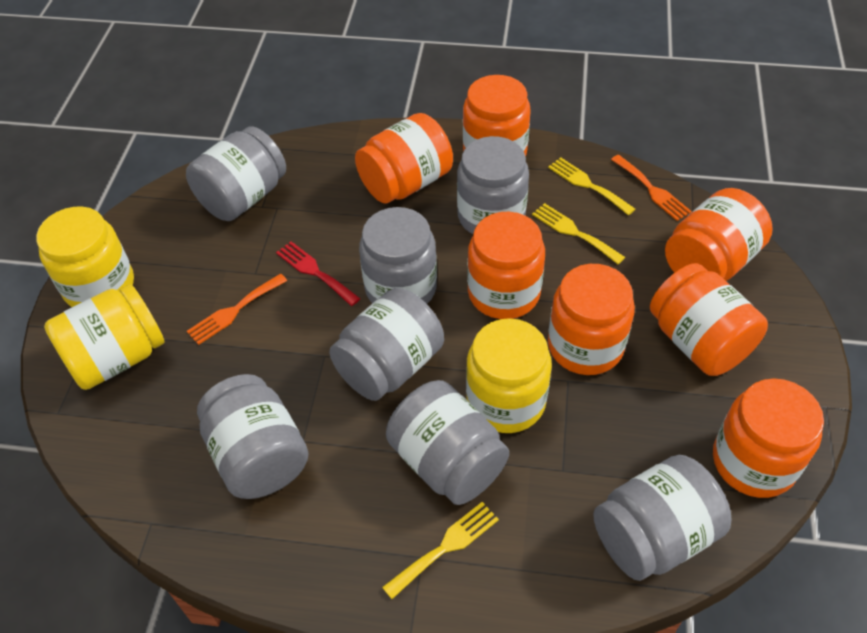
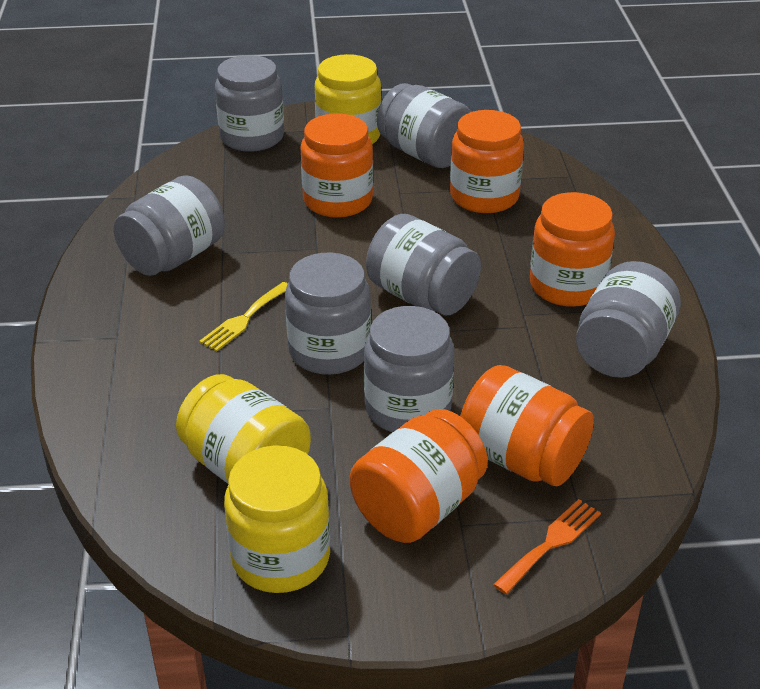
orange fork: [187,274,287,345] [611,155,692,221] = 2 -> [493,499,601,594] = 1
orange jar: [355,113,453,204] [463,75,531,157] [467,212,545,319] [548,264,635,375] [650,263,768,376] [665,188,773,281] [713,378,824,498] = 7 -> [301,114,373,218] [350,409,488,543] [450,110,524,213] [460,365,594,486] [530,192,615,307] = 5
red fork: [276,241,360,306] = 1 -> none = 0
yellow fork: [382,502,499,599] [532,203,625,264] [548,157,635,215] = 3 -> [199,282,288,351] = 1

